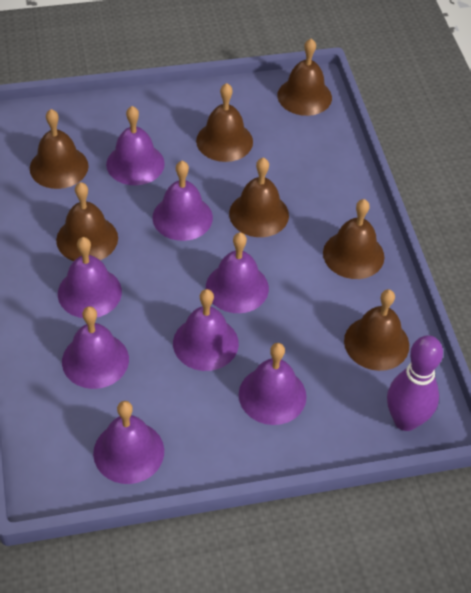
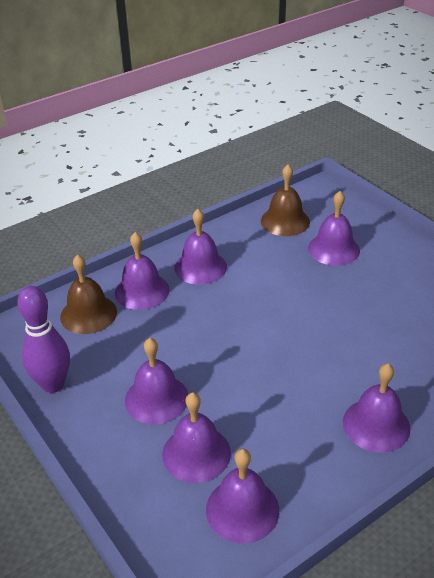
brown bell: [30,109,89,189] [56,182,118,261] [196,83,253,162] [229,157,289,237] [277,38,332,116] [323,199,384,279] [344,289,409,371] = 7 -> [60,255,117,334] [261,165,310,236] = 2
purple bell: [58,237,122,318] [62,306,129,389] [93,401,164,484] [106,106,165,185] [152,161,213,241] [173,289,239,371] [206,232,269,313] [239,343,306,425] = 8 -> [115,232,170,310] [125,338,188,424] [162,392,231,483] [174,209,227,285] [206,449,279,544] [308,191,360,266] [343,364,410,453] = 7

